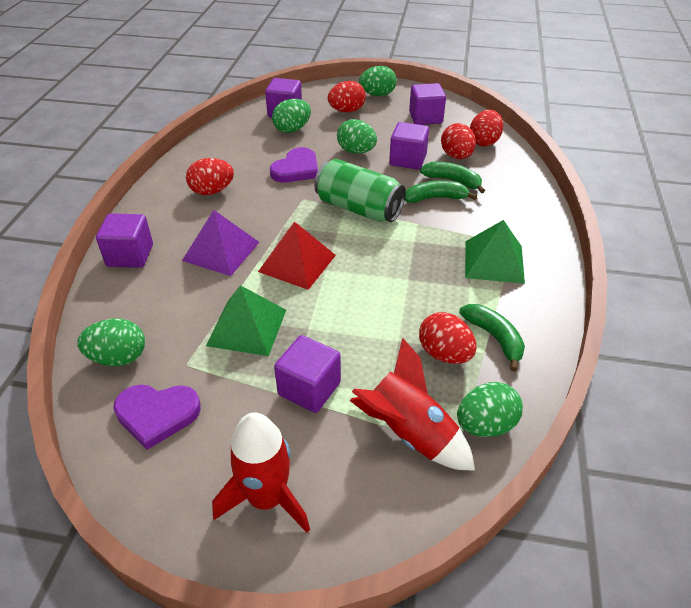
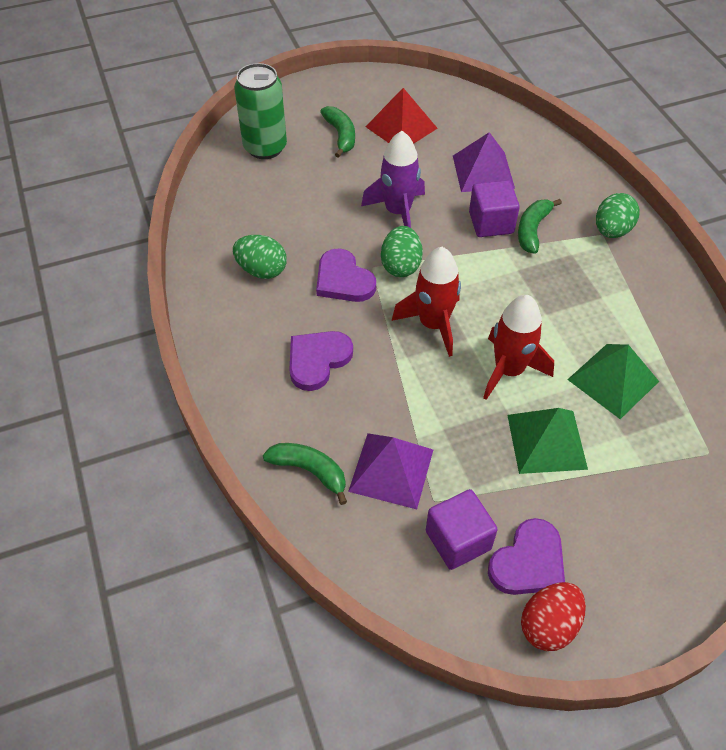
green egg: [77,319,145,366] [272,99,311,133] [337,119,377,154] [359,66,397,96] [457,382,523,437] = 5 -> [233,235,287,279] [381,226,423,277] [596,193,640,238] = 3
purple cube: [96,213,153,268] [265,78,302,118] [274,335,341,413] [389,122,429,170] [409,83,446,125] = 5 -> [426,489,498,570] [469,180,520,237] = 2
purple heart: [113,384,201,450] [270,147,318,183] = 2 -> [289,331,353,391] [316,249,376,302] [488,518,565,595] = 3
purple pyramid: [182,210,259,276] = 1 -> [348,433,433,509] [453,132,515,192] = 2
purple rocket: none = 0 -> [361,131,425,228] = 1
red egg: [186,158,234,195] [328,81,366,112] [419,312,477,364] [441,123,476,159] [470,110,503,146] = 5 -> [521,582,586,651] = 1

